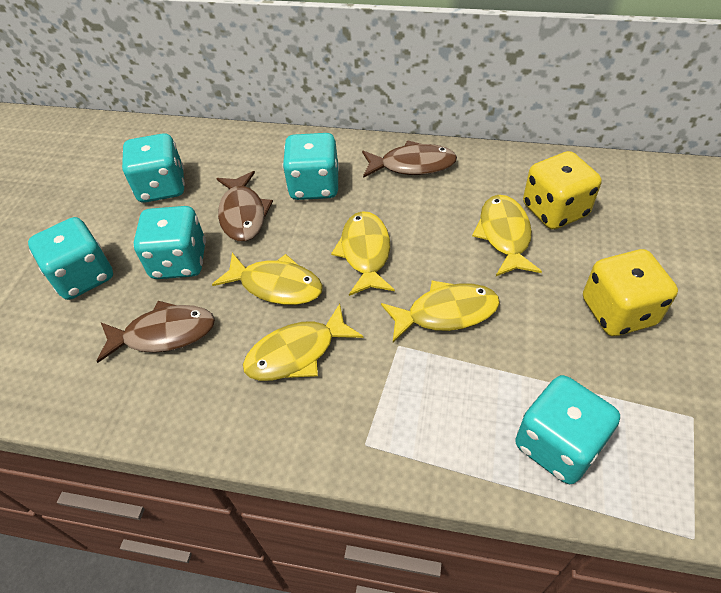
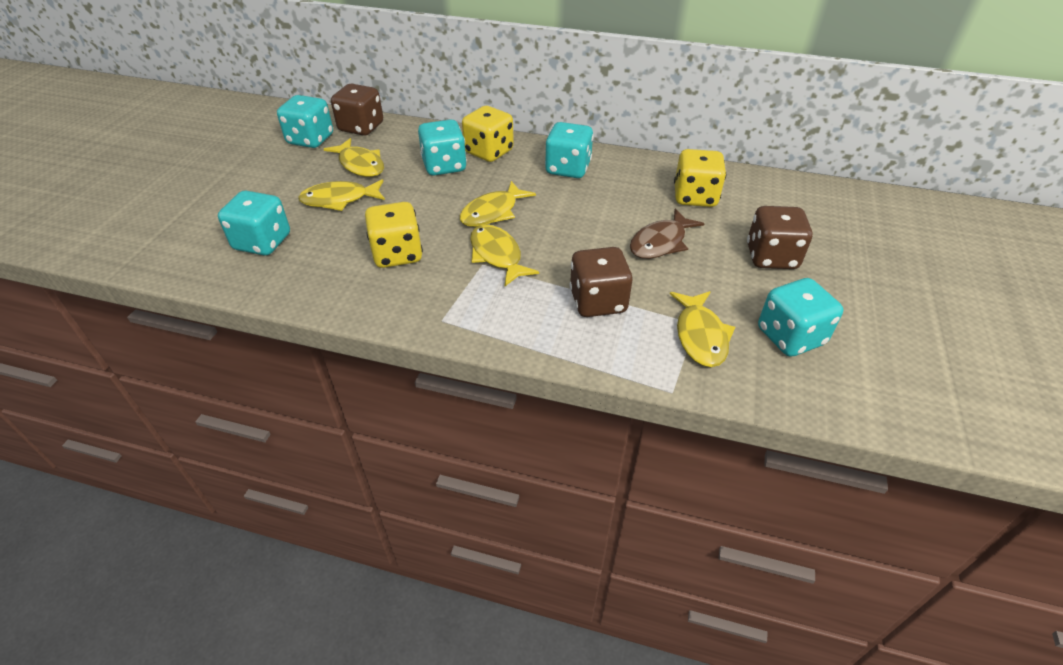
brown dice: none = 0 -> [331,84,383,136] [570,247,632,317] [747,206,813,269] = 3
brown fish: [96,301,215,363] [216,171,273,242] [362,140,457,178] = 3 -> [630,209,705,259] = 1
yellow dice: [523,151,602,230] [583,249,678,336] = 2 -> [365,202,423,268] [462,106,514,162] [674,149,726,207] = 3

